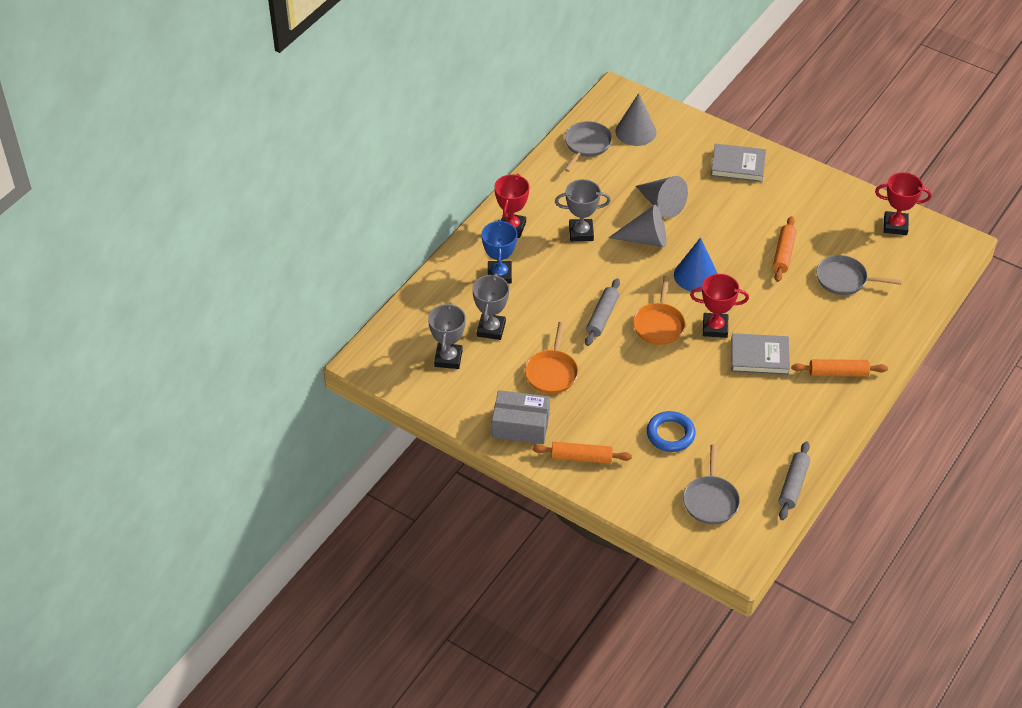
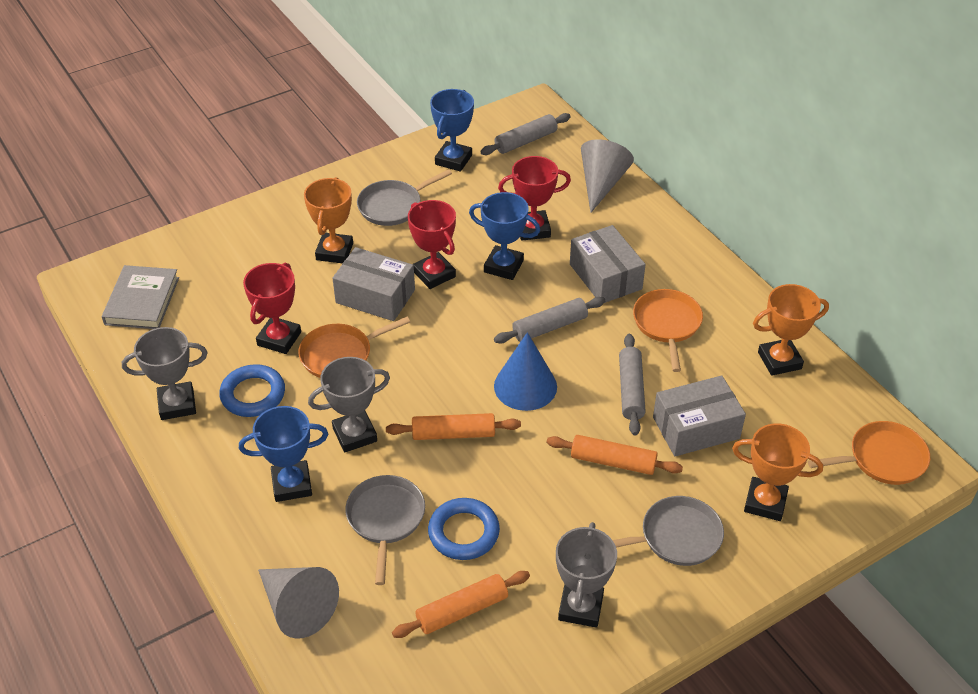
blue ring: [647,411,696,452] = 1 -> [219,364,285,417] [428,498,500,560] = 2
blue trophy: [481,220,517,284] = 1 -> [239,406,328,502] [430,89,474,171] [469,192,540,280] = 3
grey book: [711,144,766,182] [731,333,790,375] = 2 -> [102,265,179,329] = 1
grey box: [492,390,550,444] = 1 -> [333,247,415,321] [570,225,646,303] [653,375,746,456] = 3
grey cone: [608,205,666,247] [615,93,656,146] [636,176,688,218] = 3 -> [258,567,339,639] [581,139,634,213] = 2
grey rolling pin: [585,278,620,346] [779,441,810,520] = 2 -> [480,113,571,155] [494,297,605,344] [619,334,646,436] = 3
orange pan: [525,322,578,394] [633,276,685,345] = 2 -> [298,317,410,378] [633,289,703,372] [808,421,930,485] = 3
orange trophy: none = 0 -> [304,177,353,263] [732,423,823,521] [753,284,829,376] = 3

